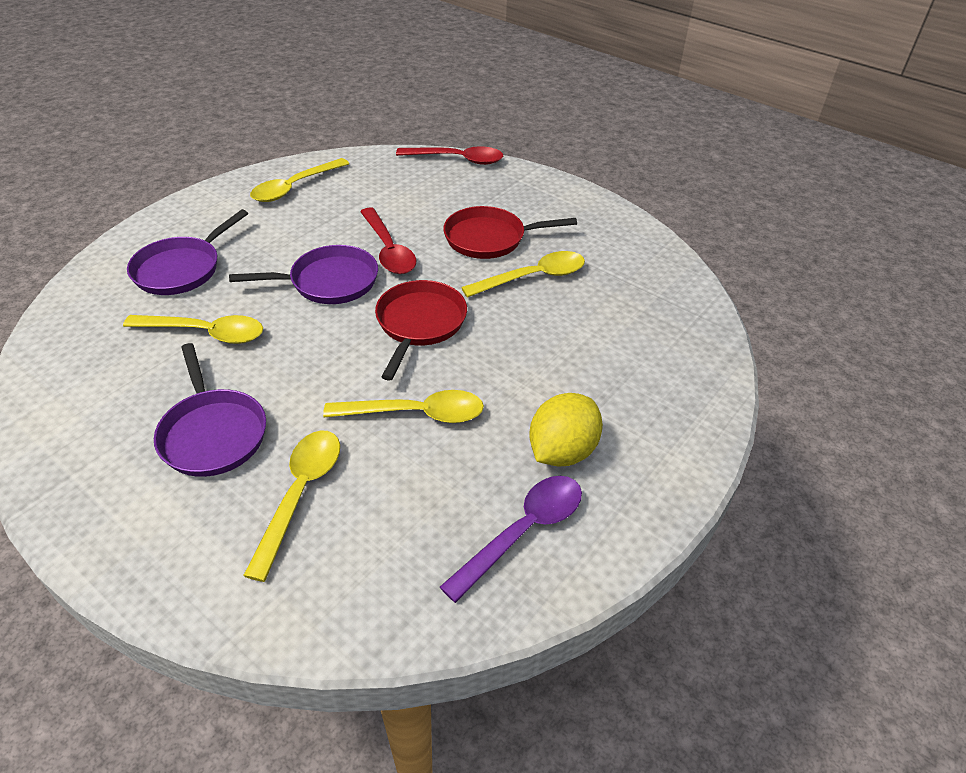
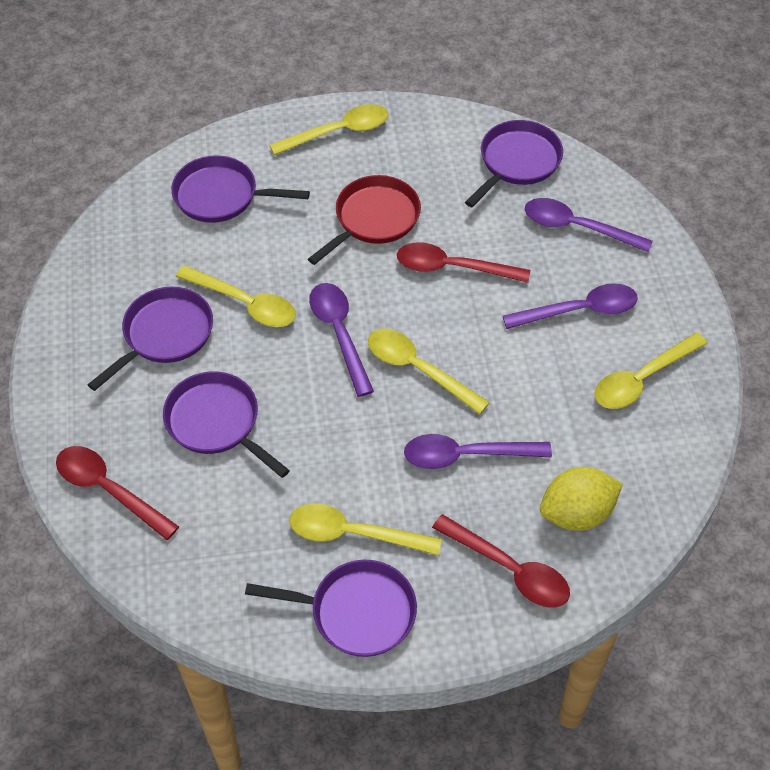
purple pan: [127,209,248,295] [154,343,266,477] [229,245,378,304] = 3 -> [88,287,213,391] [163,371,290,478] [171,155,310,223] [245,560,417,657] [465,120,563,207] = 5
purple spoon: [440,476,582,603] = 1 -> [309,283,374,397] [404,434,552,469] [502,283,638,329] [525,198,653,252] = 4
red pan: [375,280,467,381] [443,206,577,259] = 2 -> [308,175,421,265] = 1
red spoon: [360,208,416,274] [396,146,503,165] = 2 -> [56,446,179,540] [397,242,530,283] [432,514,570,608] = 3

